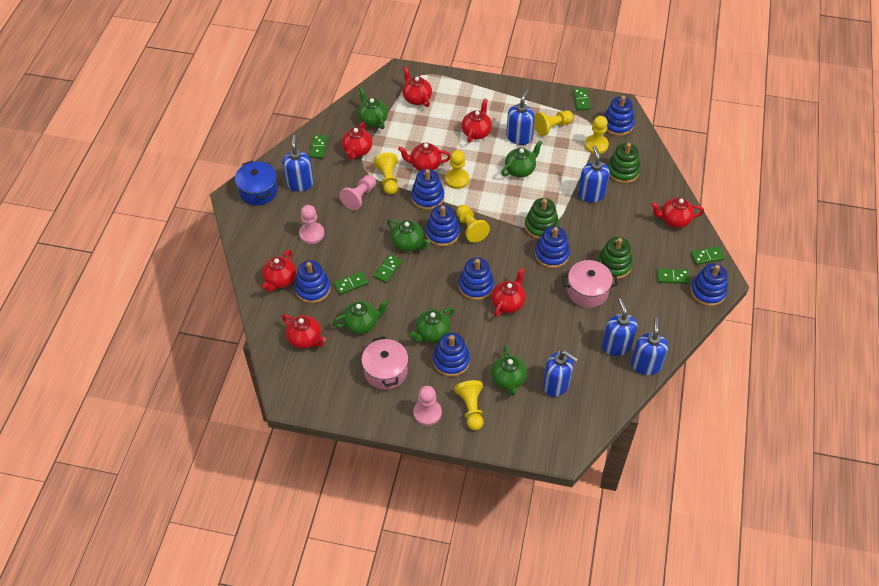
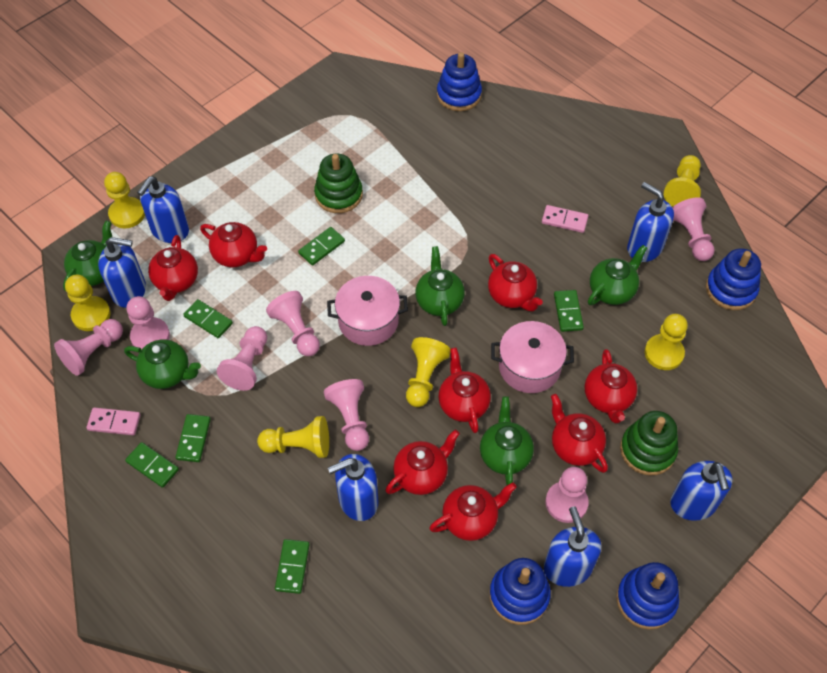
blue pot: [235,160,278,206] = 1 -> none = 0
blue stacking toy: [295,260,331,303] [411,169,444,210] [426,205,460,247] [433,332,470,377] [459,257,494,300] [535,226,570,268] [604,96,635,136] [690,263,728,306] = 8 -> [437,52,482,111] [489,558,551,625] [616,562,679,630] [706,248,761,310] = 4
green stacking toy: [525,198,559,239] [597,237,633,279] [608,143,640,184] = 3 -> [314,154,363,213] [620,411,678,475] = 2
green teapot: [333,300,389,334] [358,87,388,129] [387,219,430,251] [408,307,454,343] [491,346,527,396] [501,141,543,177] = 6 -> [63,221,112,291] [124,340,201,389] [416,246,465,326] [480,396,534,485] [588,245,647,305] = 5
pink domino: none = 0 -> [86,407,140,435] [542,205,588,233] = 2
pink pawn: [299,205,325,244] [339,175,376,211] [413,386,442,426] = 3 -> [54,319,123,376] [127,296,170,350] [217,326,267,391] [266,291,320,356] [324,379,369,451] [545,467,589,523] [672,197,715,261] = 7

